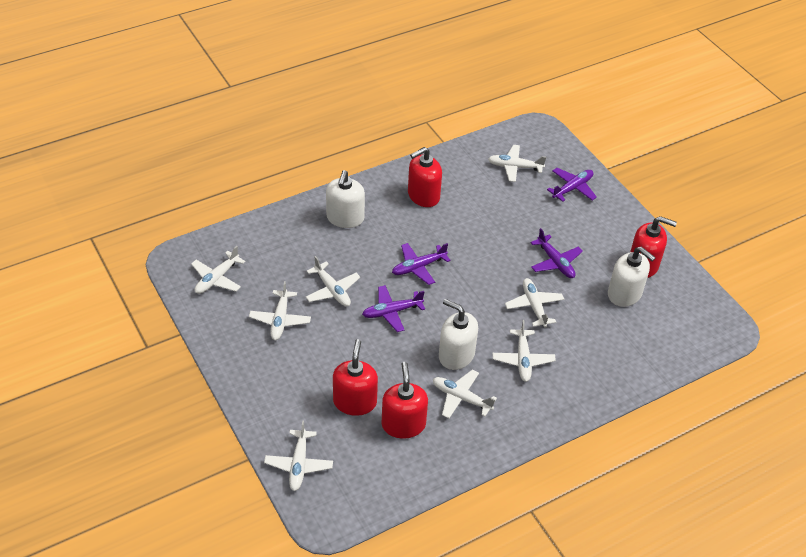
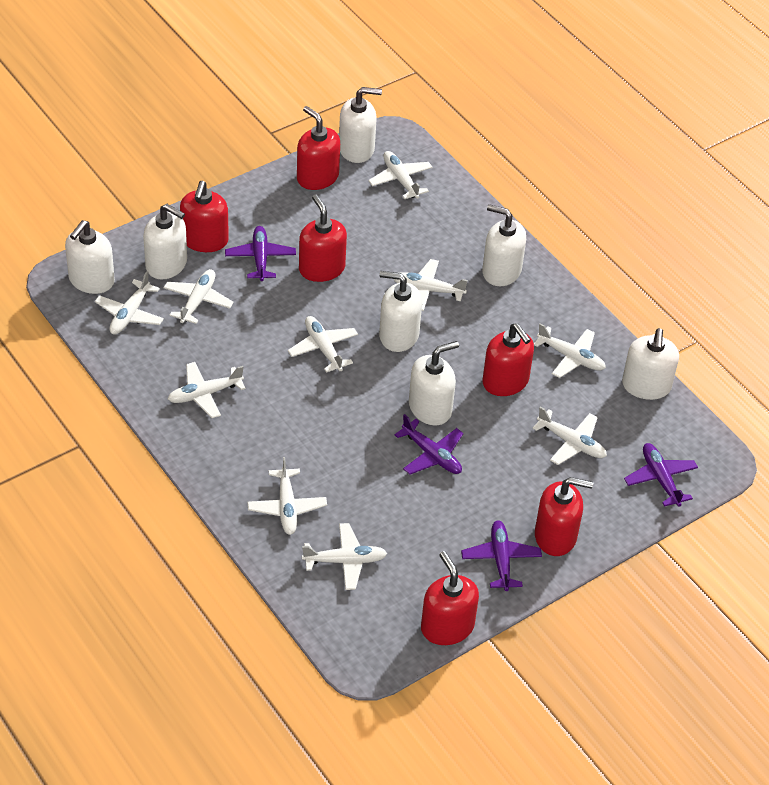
red soap dispenser: [333,339,378,416] [381,362,428,439] [408,147,442,207] [630,216,677,278] = 4 -> [180,181,229,252] [297,106,340,190] [299,195,347,282] [421,551,479,645] [482,323,534,396] [535,477,593,556] = 6
white plane: [191,246,246,294] [249,281,311,340] [264,420,333,491] [306,256,360,307] [433,370,497,418] [488,145,546,182] [492,320,556,382] [505,278,564,328] = 8 -> [95,271,164,334] [163,269,234,324] [168,362,246,418] [247,457,327,535] [288,316,358,373] [302,523,387,590] [368,151,433,199] [394,259,468,311] [532,406,607,465] [534,323,606,378] = 10
white soap dispenser: [326,170,365,228] [439,299,478,370] [608,247,656,307] = 3 -> [65,220,115,294] [143,204,187,279] [339,87,382,163] [379,271,422,352] [409,341,459,426] [482,204,526,286] [622,328,679,400] = 7

